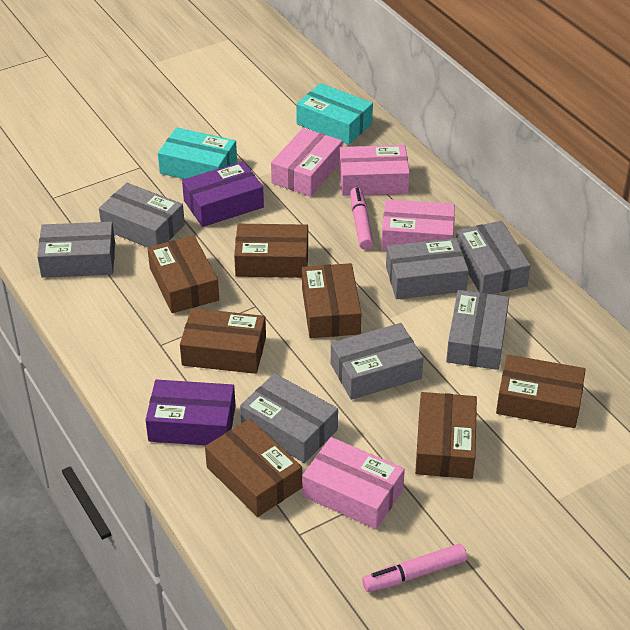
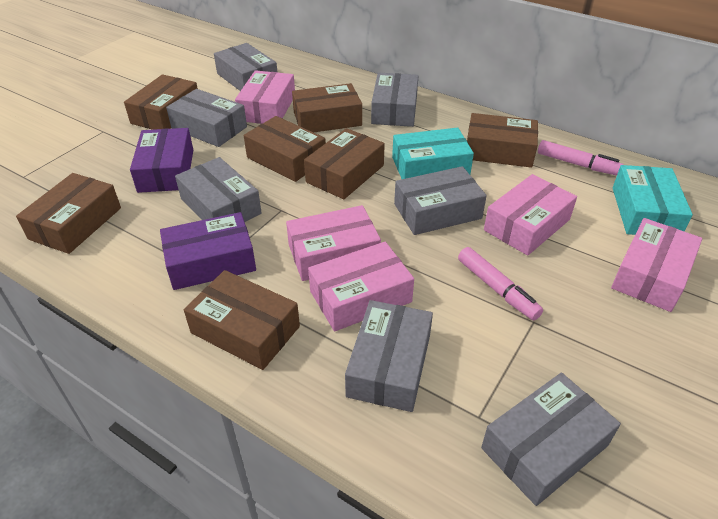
pink box: [271,128,343,197] [302,437,405,530] [339,145,410,196] [381,199,455,251] = 4 -> [235,70,295,124] [286,205,381,281] [308,242,414,331] [484,174,577,256] [611,218,702,312] = 5

